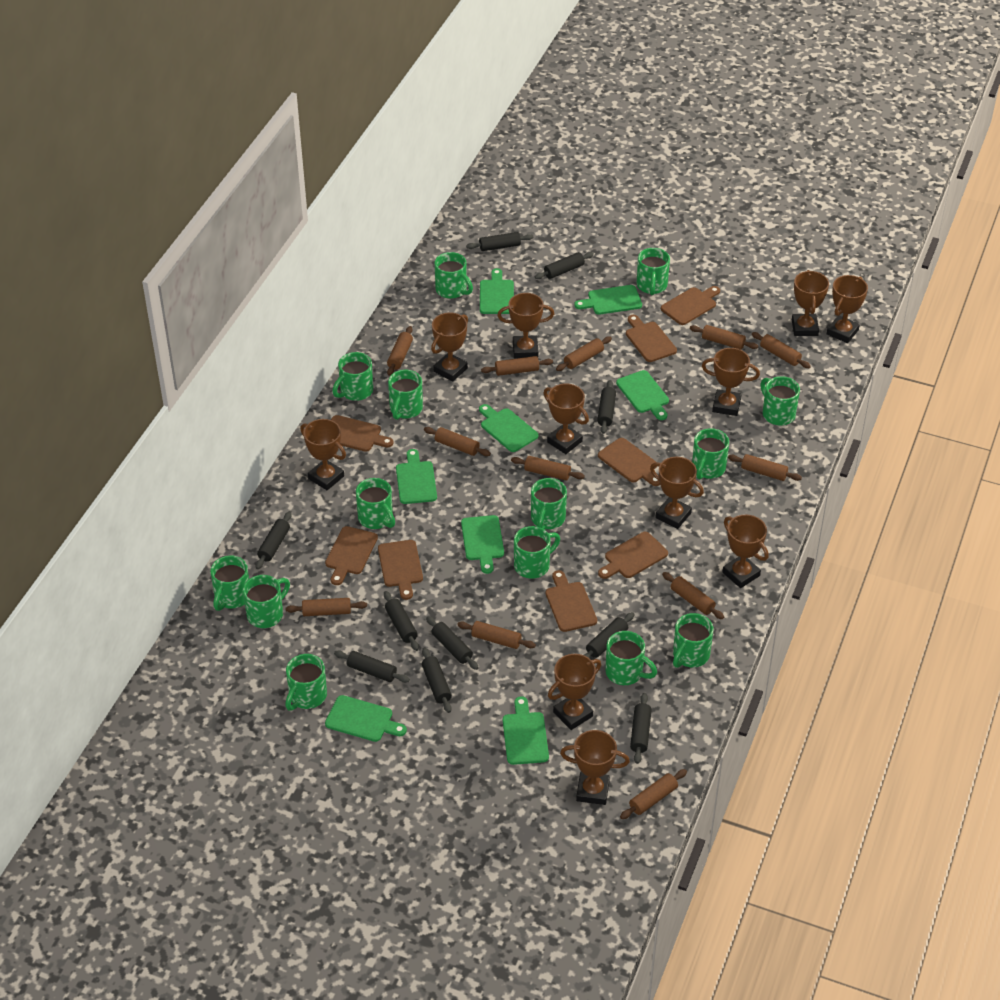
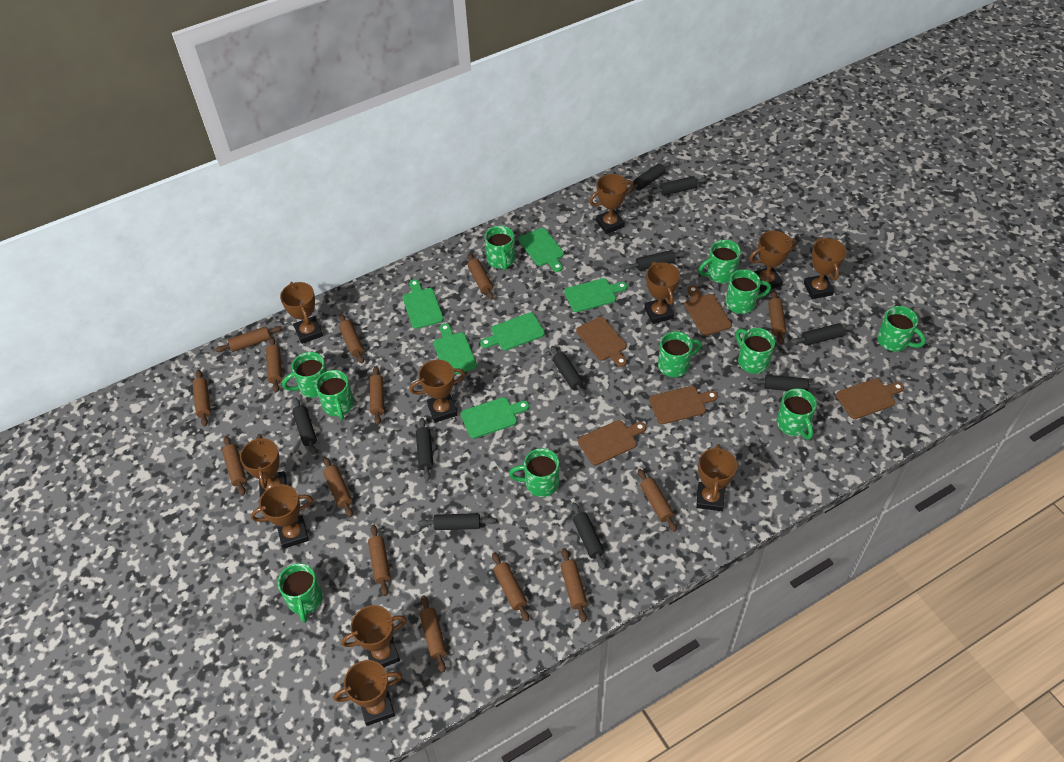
brown cutting board: [325,526,378,585] [331,415,394,452] [378,540,423,600] [545,570,597,632] [598,438,660,486] [598,532,668,579] [626,315,677,362] [661,286,720,325] = 8 -> [576,317,627,367] [578,420,646,465] [649,386,718,424] [684,285,732,336] [836,379,904,419] = 5
brown rolling pin: [285,598,367,616] [387,326,413,376] [424,427,491,456] [457,621,536,649] [481,356,553,376] [511,456,585,480] [556,336,612,371] [620,769,687,819] [662,572,724,619] [690,325,758,350] [728,454,802,481] [752,332,811,368] = 12 -> [193,370,211,427] [215,326,282,352] [222,436,247,496] [266,337,282,392] [323,457,353,517] [339,314,364,364] [368,525,391,596] [369,366,385,425] [420,595,447,673] [467,253,494,300] [492,552,529,622] [560,548,587,622] [638,469,677,532] [768,291,786,345] = 14
green cutting board: [325,695,407,742] [396,449,437,504] [461,515,504,574] [479,404,538,452] [480,268,514,314] [503,696,549,765] [574,285,642,315] [616,370,669,420] = 8 -> [403,279,444,329] [433,323,477,375] [461,397,529,439] [480,313,545,350] [519,228,564,272] [564,278,627,312] = 6
green mug: [210,556,249,611] [243,575,290,628] [285,654,327,711] [332,352,373,401] [356,478,395,529] [388,370,423,420] [434,252,473,299] [514,526,560,578] [531,478,567,529] [605,631,657,685] [637,248,670,295] [673,613,714,668] [692,428,729,479] [761,376,800,425] = 14 -> [278,563,323,623] [282,352,327,398] [315,370,354,420] [485,226,515,270] [509,448,559,497] [658,331,702,377] [698,240,741,283] [726,269,771,314] [736,328,775,374] [777,388,817,440] [877,306,926,352] = 11

